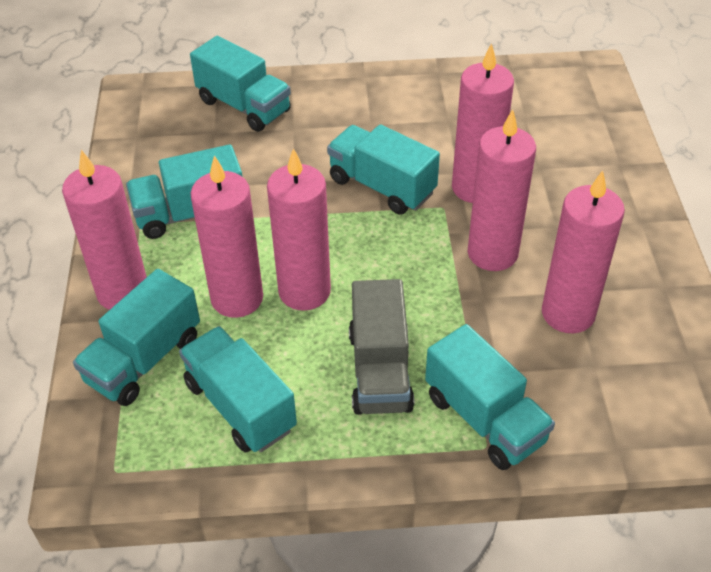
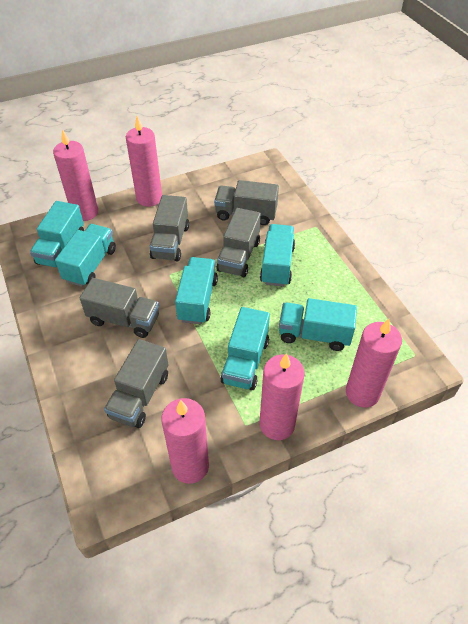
grey truck: [349,279,414,415] = 1 -> [80,278,159,338] [104,339,169,428] [149,195,189,262] [214,180,279,225] [216,208,261,277] = 5
pink candle: [62,150,147,310] [191,155,263,318] [267,148,331,311] [452,43,514,203] [468,109,536,271] [542,170,625,333] = 6 -> [53,129,98,221] [126,116,162,207] [161,398,209,484] [260,353,305,440] [346,319,402,408] = 5

